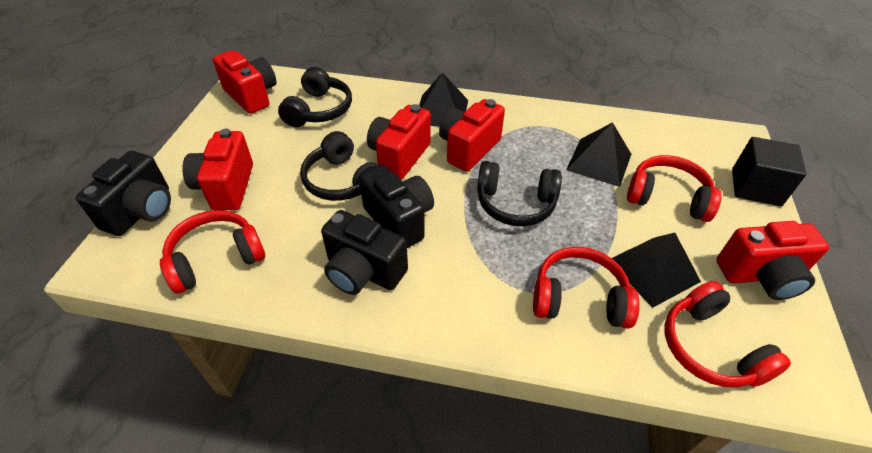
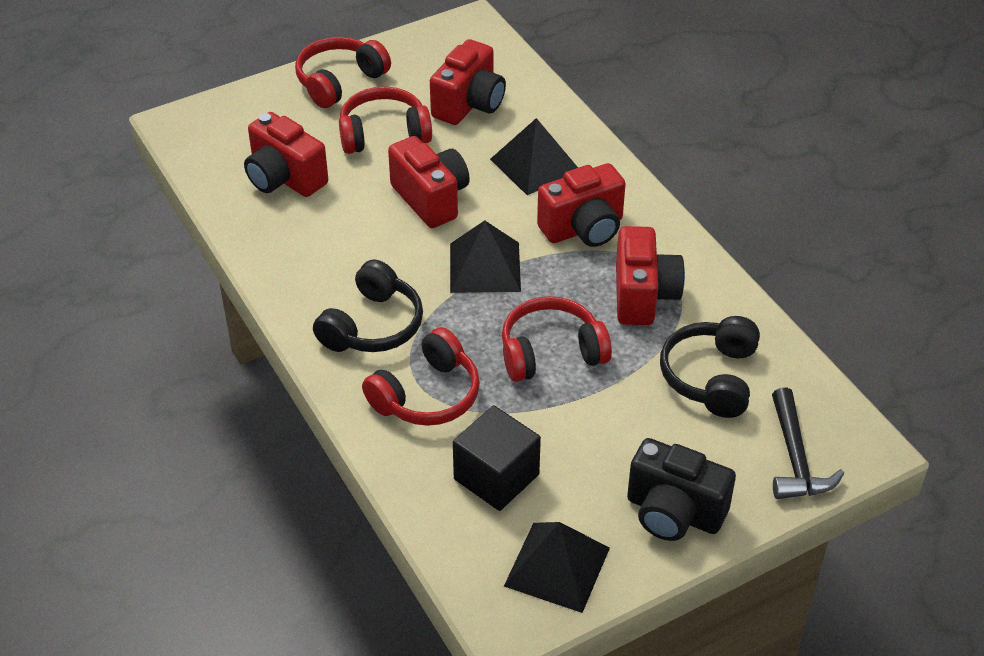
black camera: [76,151,171,236] [321,210,408,295] [359,165,434,248] = 3 -> [627,438,736,541] = 1
black hammer: none = 0 -> [772,388,844,499] = 1
black headphones: [278,67,352,127] [300,131,379,201] [477,161,562,226] = 3 -> [313,260,423,352] [660,316,760,418] = 2

